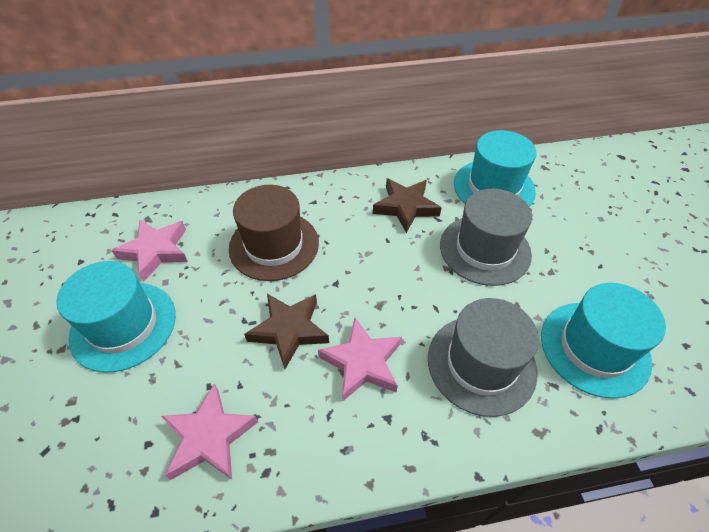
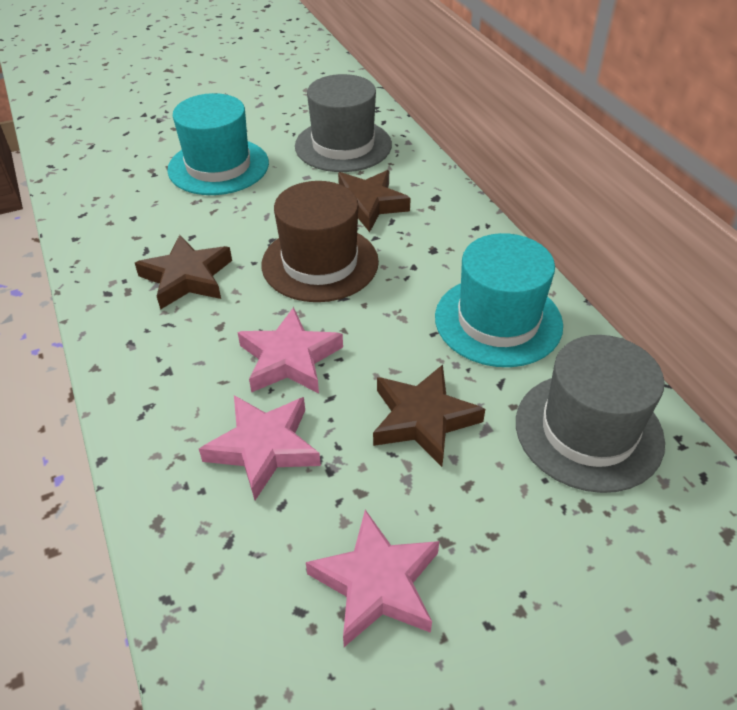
brown star: [244,294,329,369] [373,178,442,233] = 2 -> [135,235,232,310] [338,170,411,232] [373,365,485,467] = 3
turquoise hat: [56,261,176,373] [454,130,536,207] [541,283,666,399] = 3 -> [167,93,269,195] [435,233,563,367] = 2

